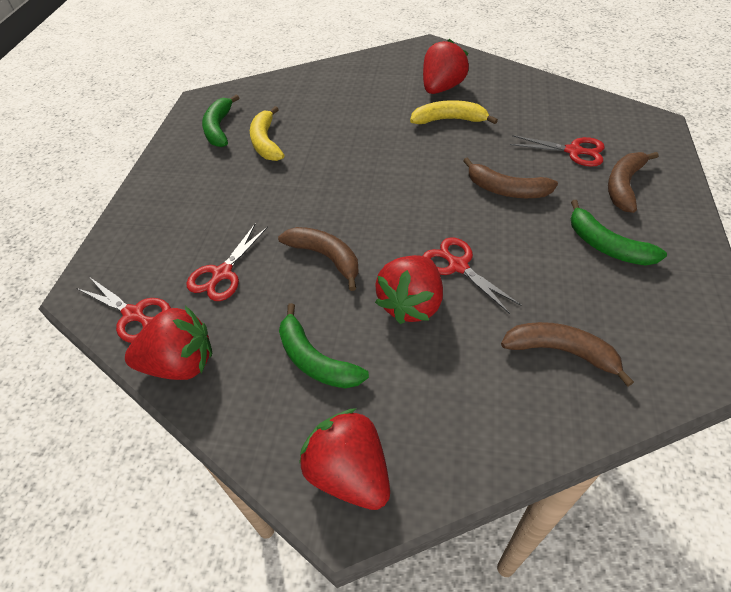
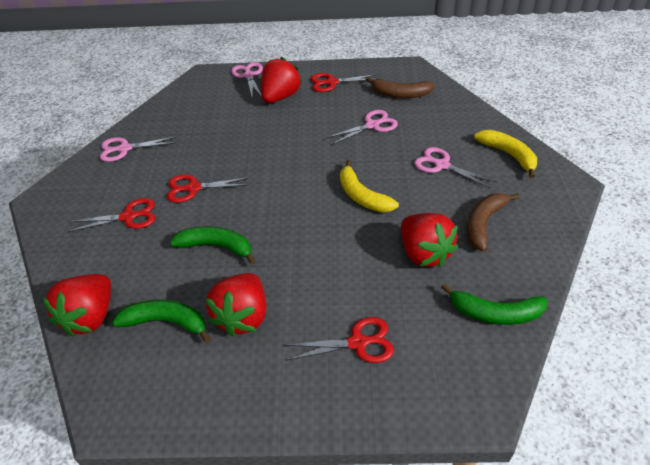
brown banana: [278,227,359,291] [463,157,558,198] [501,322,634,387] [608,152,658,213] = 4 -> [366,76,435,98] [467,193,520,252] = 2
pink scissors: none = 0 -> [100,137,176,162] [231,62,263,97] [326,110,398,145] [414,147,496,188] = 4

